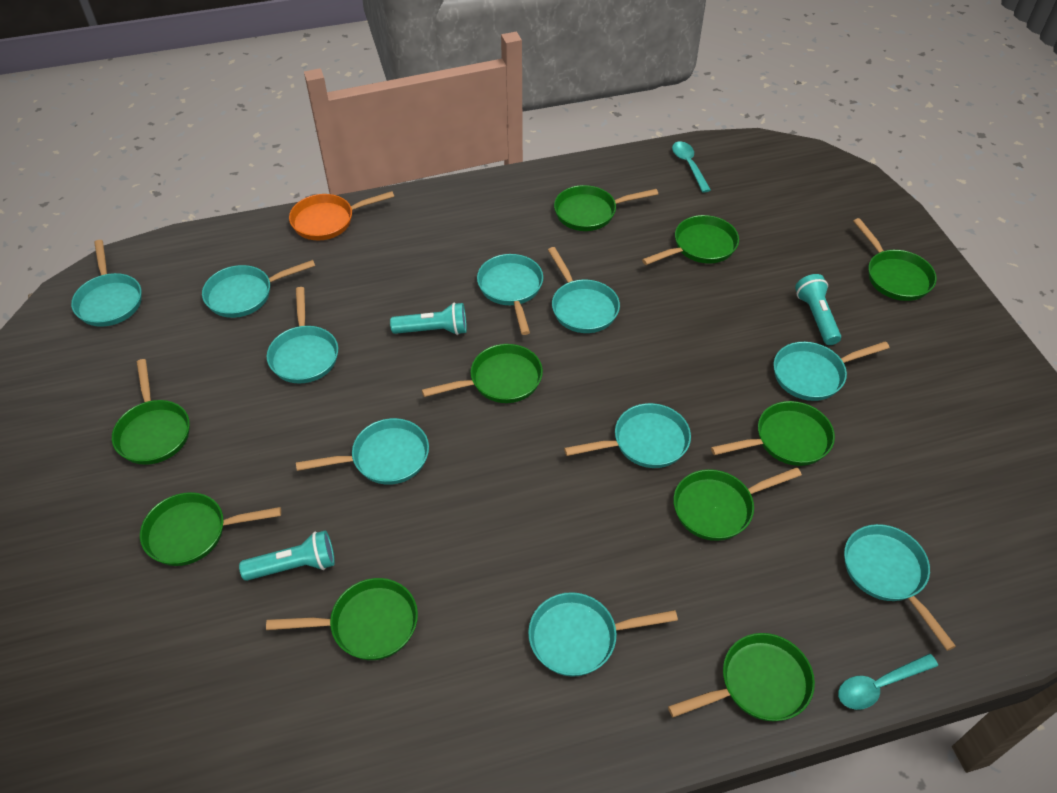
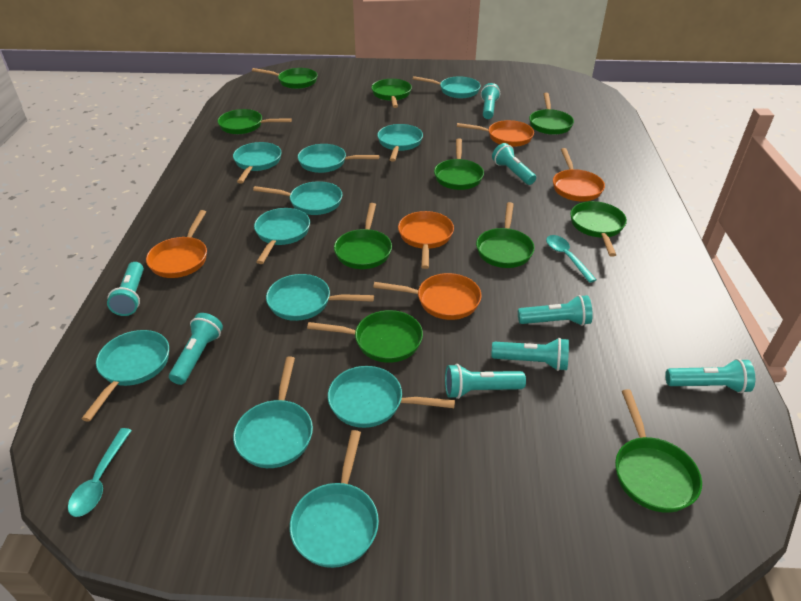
orange pan: [289,191,394,240] = 1 -> [146,210,207,278] [373,273,482,320] [398,211,454,269] [457,120,534,147] [553,148,605,201] = 5
turquoise flashlight: [239,530,335,581] [390,303,467,335] [795,274,841,345] = 3 -> [107,262,144,316] [169,313,223,385] [445,364,526,399] [481,83,500,119] [492,143,536,185] [492,338,569,371] [518,295,593,326] [665,359,755,393] = 8
turquoise pan: [71,240,141,327] [202,260,315,318] [267,287,338,384] [296,418,429,485] [477,254,543,335] [528,592,678,677] [548,247,620,333] [564,403,691,468] [773,341,890,401] [844,524,956,651] = 10 -> [82,330,169,422] [233,142,281,184] [233,356,313,468] [253,181,342,215] [254,208,310,264] [266,274,374,321] [290,430,379,568] [298,144,379,173] [328,366,455,428] [377,124,423,162] [413,76,481,98] = 11

